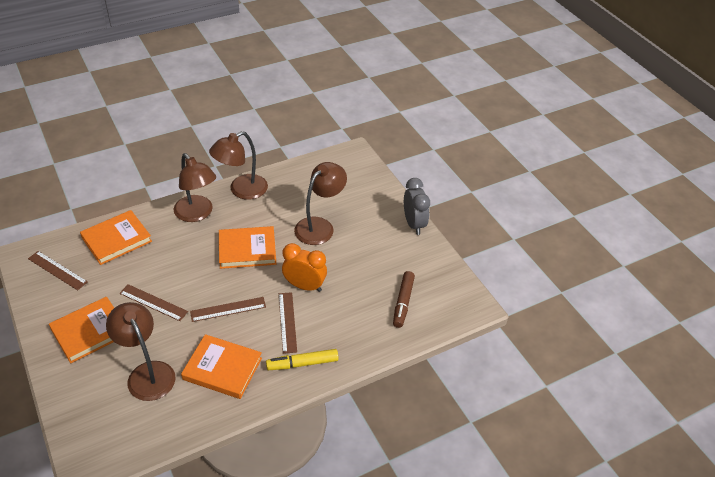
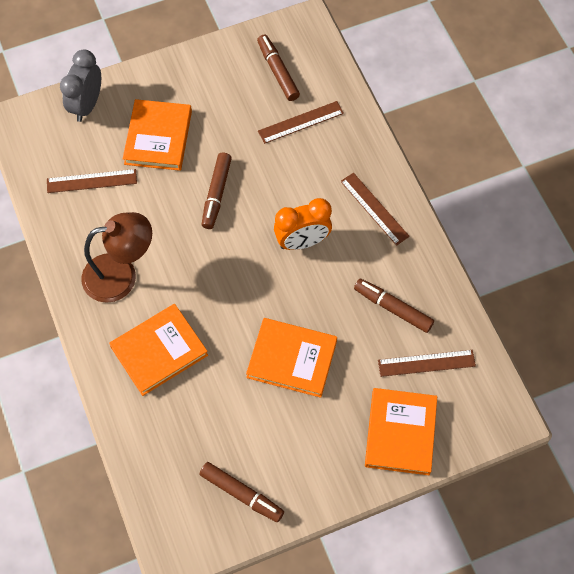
brown lamp: [106,302,175,401] [174,153,216,222] [209,131,268,200] [294,162,347,245] = 4 -> [81,212,152,303] = 1
brown marker: [393,271,415,328] = 1 -> [199,462,284,522] [201,152,232,229] [257,35,300,101] [354,279,434,333] = 4
yellow marker: [266,349,339,370] = 1 -> none = 0

